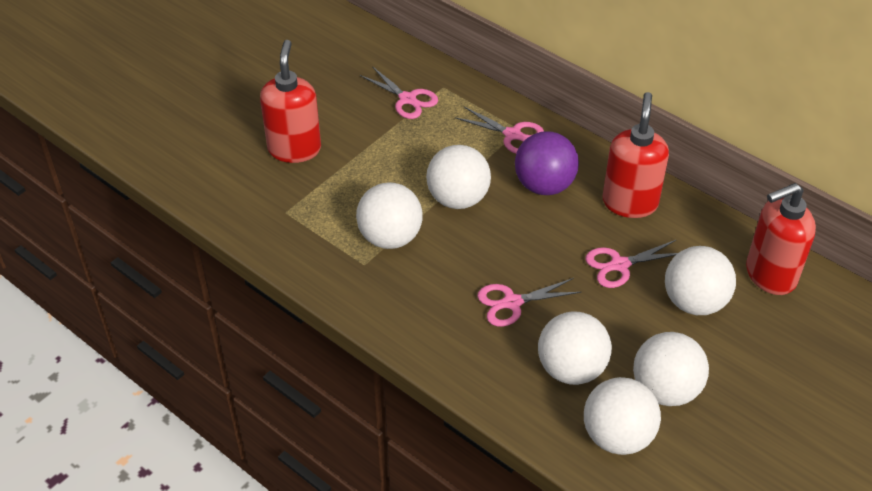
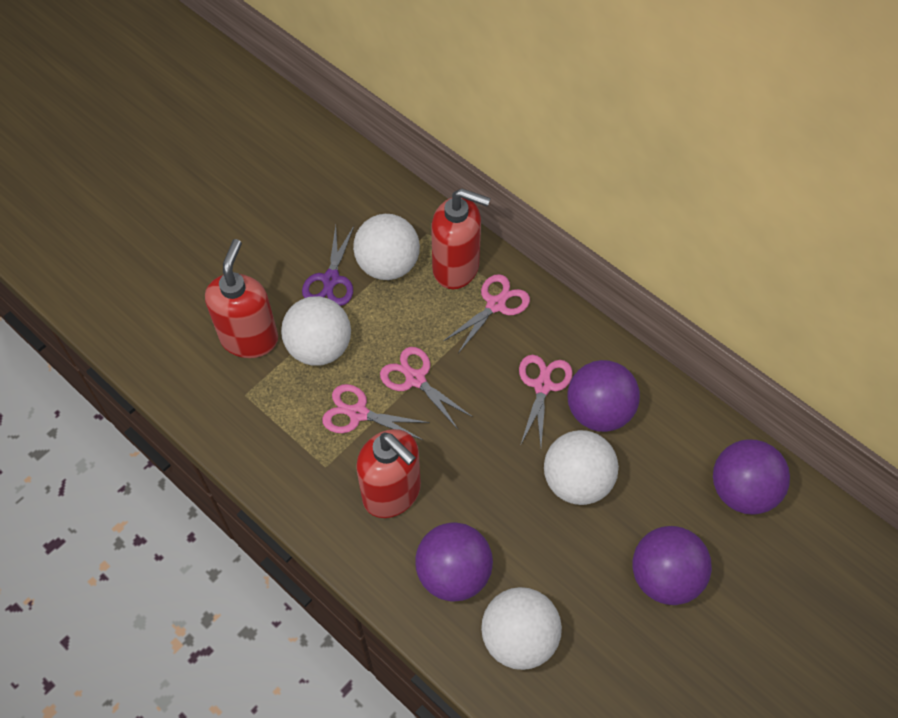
purple ball: [515,131,579,195] = 1 -> [415,522,493,602] [567,360,640,432] [632,526,712,605] [713,439,790,515] = 4
purple scissors: none = 0 -> [302,226,354,306] = 1
white ball: [356,182,423,249] [426,145,491,209] [538,311,612,385] [584,377,661,455] [633,332,709,406] [665,246,736,315] = 6 -> [281,296,351,366] [353,214,420,280] [481,587,562,670] [544,430,619,505] = 4

